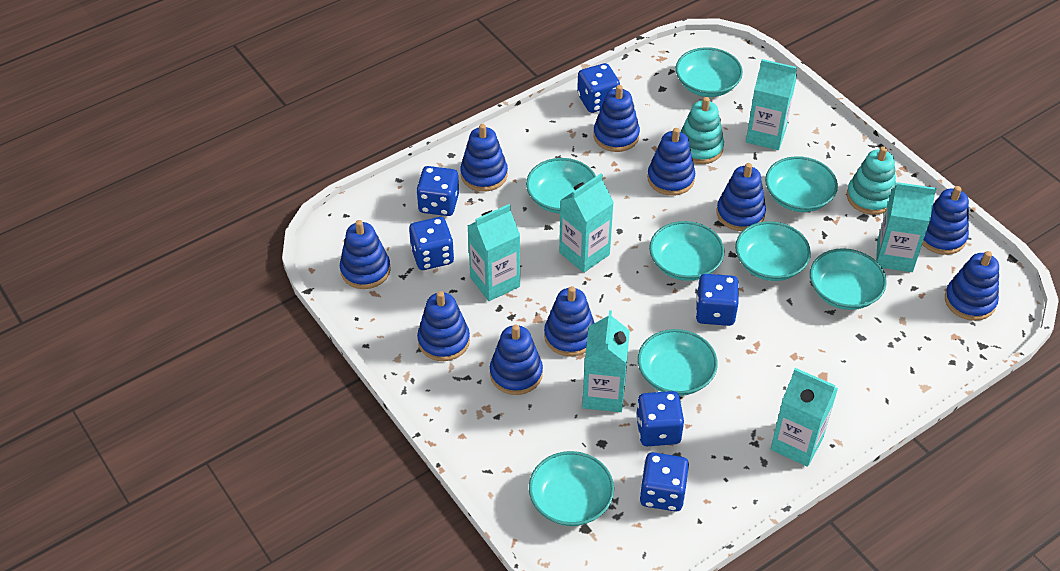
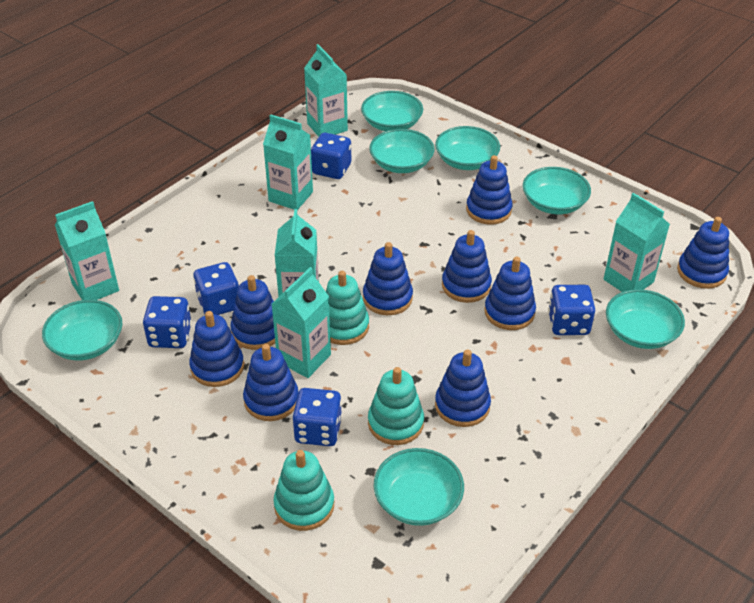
blue dice: [409,217,454,270] [416,166,459,216] [577,63,620,113] [636,391,684,446] [640,452,689,512] [696,274,739,326] = 6 -> [143,296,192,348] [193,262,239,315] [292,388,342,446] [311,133,351,179] [548,285,595,335] = 5
blue stacking toy: [340,220,391,289] [417,291,470,361] [460,124,508,192] [490,324,543,395] [544,286,594,357] [593,85,640,152] [647,128,695,196] [717,163,766,231] [922,186,969,255] [945,251,999,321] = 10 -> [189,311,244,387] [230,275,275,350] [243,344,299,421] [363,242,413,315] [435,349,491,427] [442,230,492,303] [466,155,512,224] [484,256,536,330] [677,217,729,289] = 9
turquoise bowl: [526,158,596,214] [529,451,614,526] [638,329,718,396] [649,221,725,281] [676,47,743,97] [735,221,811,281] [765,156,838,212] [810,248,887,310] = 8 -> [42,300,122,360] [361,91,423,131] [369,129,435,173] [373,448,464,526] [435,126,500,170] [523,167,591,214] [606,289,685,349] = 7
turquoise stacking toy: [681,97,724,164] [847,146,896,215] = 2 -> [273,450,334,531] [325,271,369,345] [368,367,424,445] = 3

